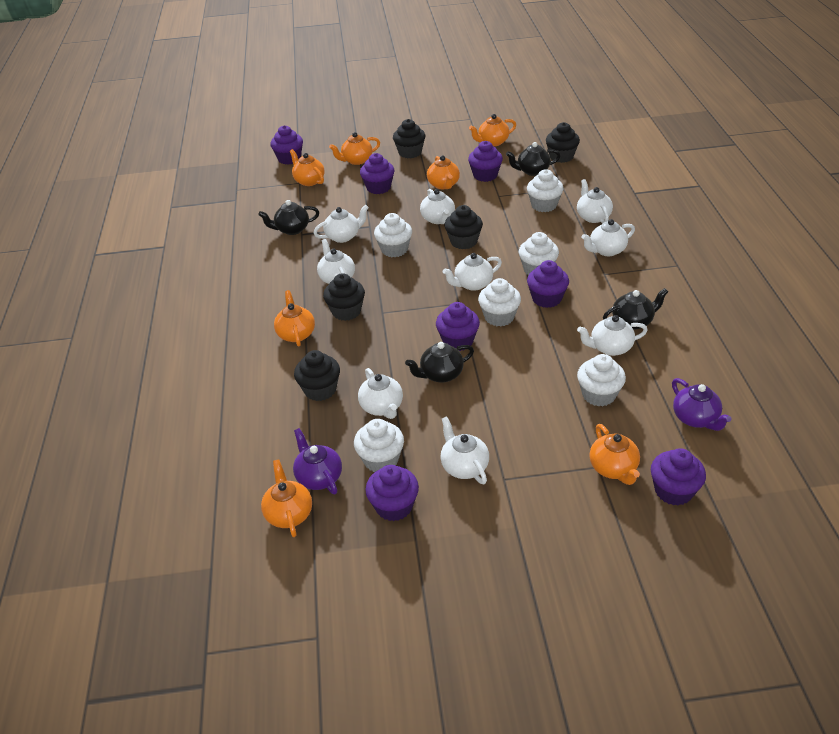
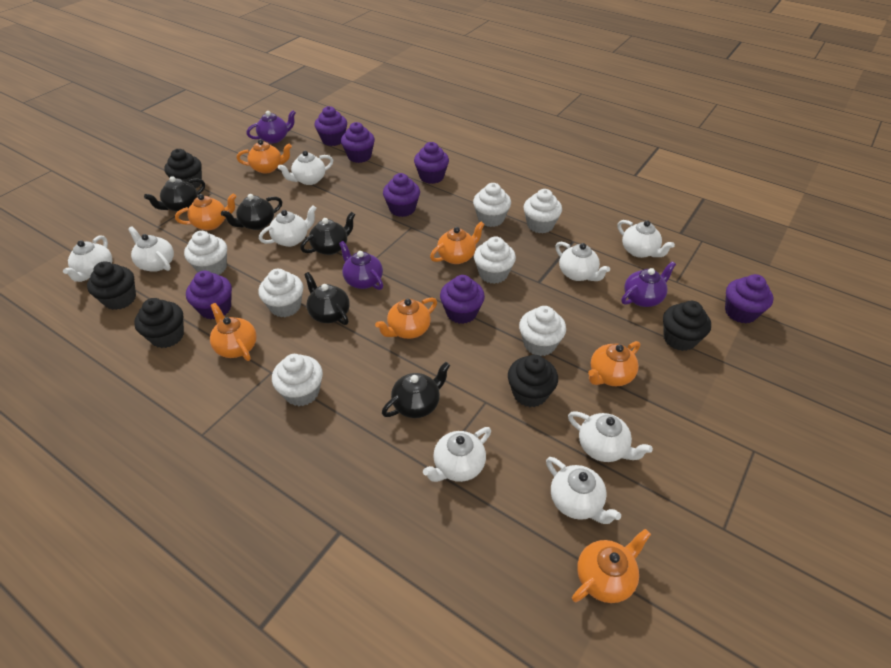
black teapot: [258,200,319,235] [405,342,474,383] [506,142,560,176] [603,288,668,330] = 4 -> [144,176,205,212] [221,194,282,230] [300,212,355,255] [304,272,350,325] [382,362,450,418] = 5
purple teapot: [293,428,342,494] [672,378,731,431] = 2 -> [246,110,296,143] [339,241,383,290] [621,261,676,307] = 3
white cupcake: [354,419,404,472] [374,213,412,257] [478,278,521,326] [519,232,559,275] [527,169,563,212] [577,354,626,407] = 6 -> [184,231,227,275] [258,269,303,317] [272,354,323,406] [473,183,511,227] [474,236,516,284] [519,306,566,356] [523,189,562,234] = 7

